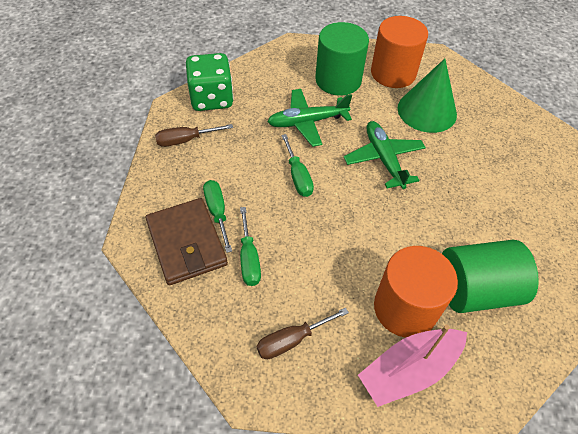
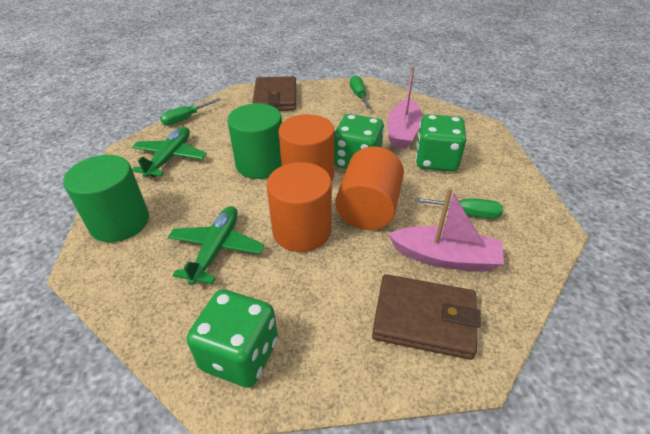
brown screwdriver: [155,124,233,147] [257,308,349,359] = 2 -> none = 0
brown wallet: [146,198,228,285] = 1 -> [252,76,296,111] [372,274,481,360] = 2
green cone: [397,59,457,133] = 1 -> none = 0
green dice: [186,53,234,111] = 1 -> [187,289,278,388] [334,114,384,169] [416,114,466,172] = 3
orange cylinder: [371,16,428,88] [374,246,458,338] = 2 -> [267,162,332,252] [278,114,334,182] [335,146,404,230] = 3
pink boat: [358,325,467,407] = 1 -> [388,66,422,149] [388,187,504,272] = 2

